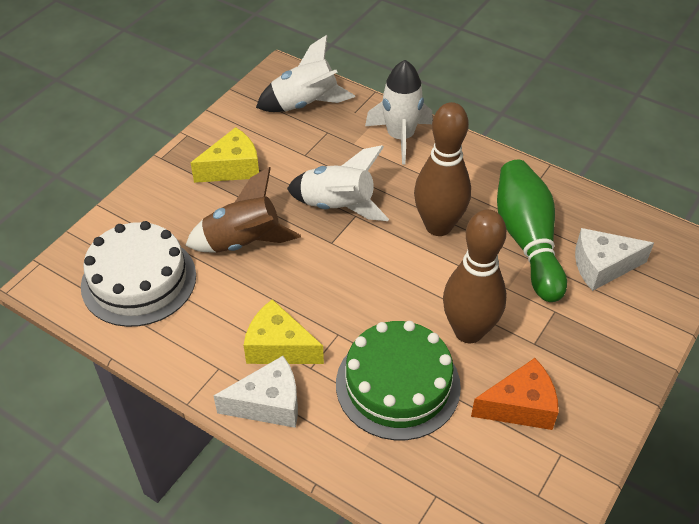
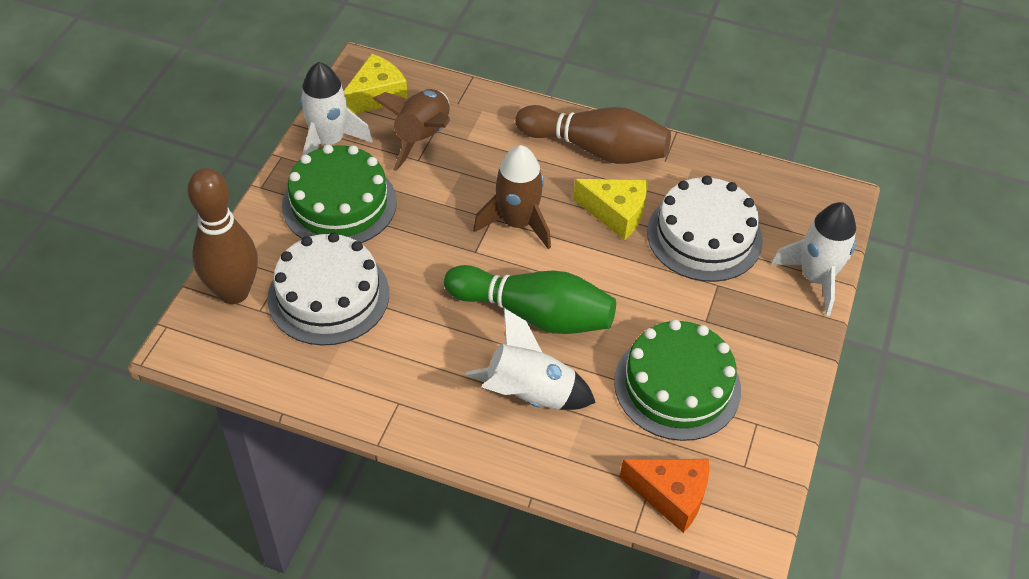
brown rocket: [185,167,301,253] = 1 -> [373,89,450,171] [473,145,551,249] = 2
green cake: [336,321,461,440] = 1 -> [282,145,397,243] [614,320,741,441] = 2
white cake: [81,221,196,327] = 1 -> [267,232,389,346] [647,176,763,282] = 2
white cheese: [214,356,298,428] [575,228,654,291] = 2 -> none = 0

